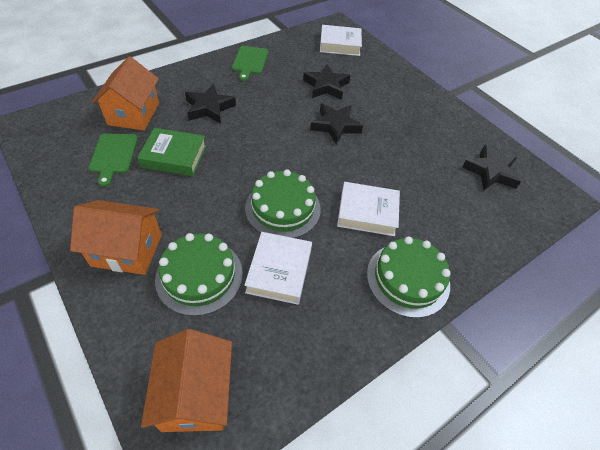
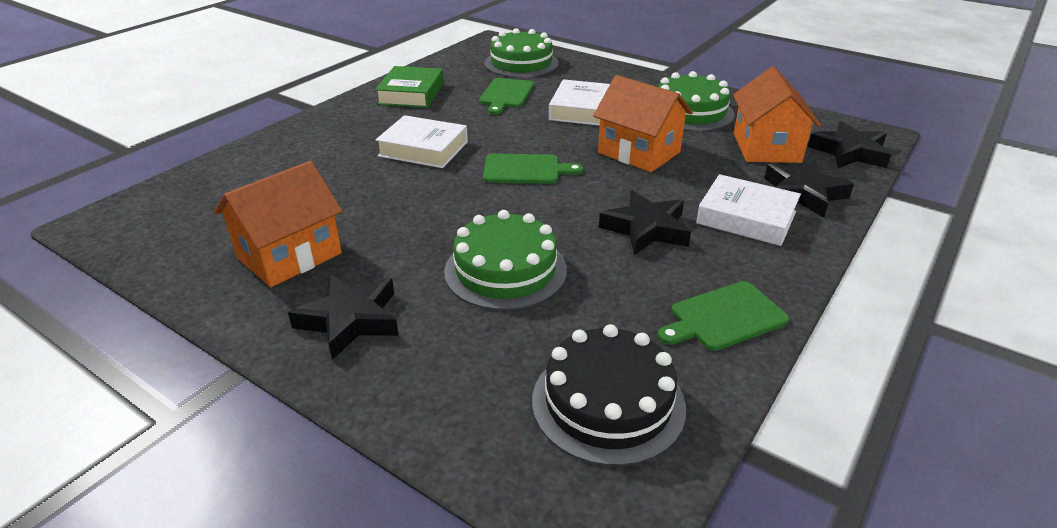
black cake: none = 0 -> [532,324,686,466] = 1
green cutting board: [89,133,138,187] [232,46,269,81] = 2 -> [479,78,534,115] [483,154,583,184] [658,281,789,351] = 3

